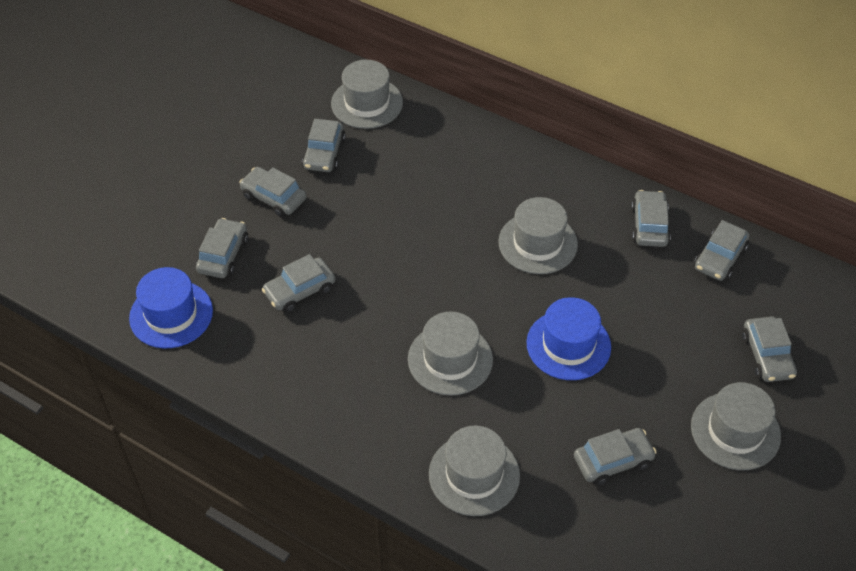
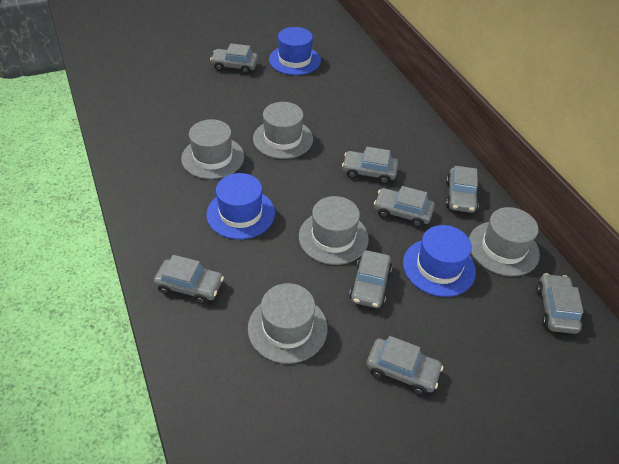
blue hat: [129,267,213,349] [527,297,611,380] = 2 -> [206,173,275,239] [269,27,321,75] [403,225,476,297] = 3

